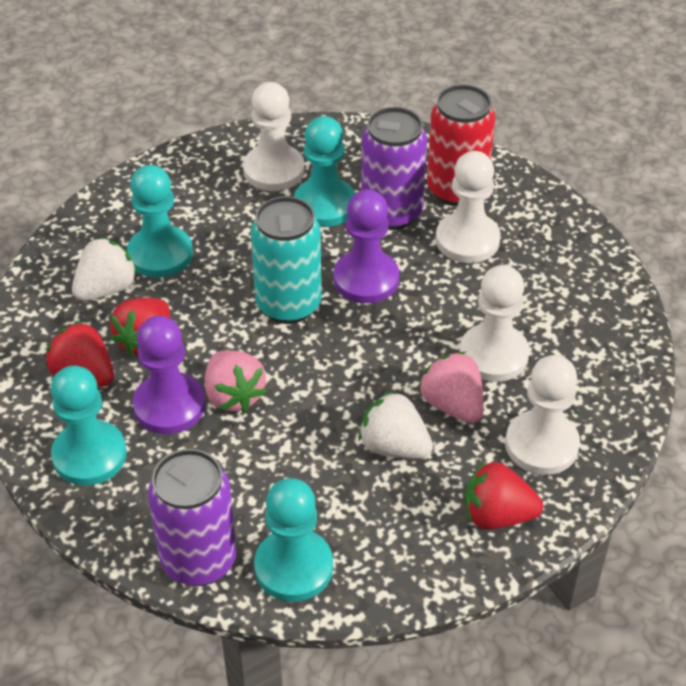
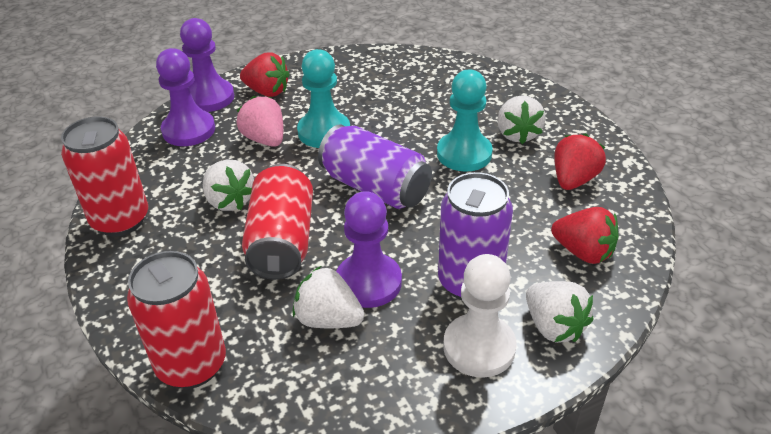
pink strawberry: [205,350,267,413] [418,352,484,423] = 2 -> [236,96,283,147] = 1
purple pawn: [132,316,205,434] [333,189,399,303] = 2 -> [156,48,215,146] [180,18,234,112] [336,191,402,308] = 3
red can: [427,85,495,207] = 1 -> [61,116,148,237] [127,251,226,389] [242,164,313,280] = 3
turquoise can: [251,196,322,324] = 1 -> none = 0
turquoise pawn: [51,365,127,486] [127,165,193,278] [254,478,333,602] [294,116,355,227] = 4 -> [297,49,350,148] [437,69,493,172] = 2
white pawn: [243,82,304,191] [436,151,501,263] [459,265,530,382] [505,355,580,475] = 4 -> [443,254,517,378] = 1
white strawberry: [72,237,138,301] [358,391,433,459] = 2 -> [203,160,254,211] [293,266,364,328] [497,95,546,144] [526,281,593,343] = 4

